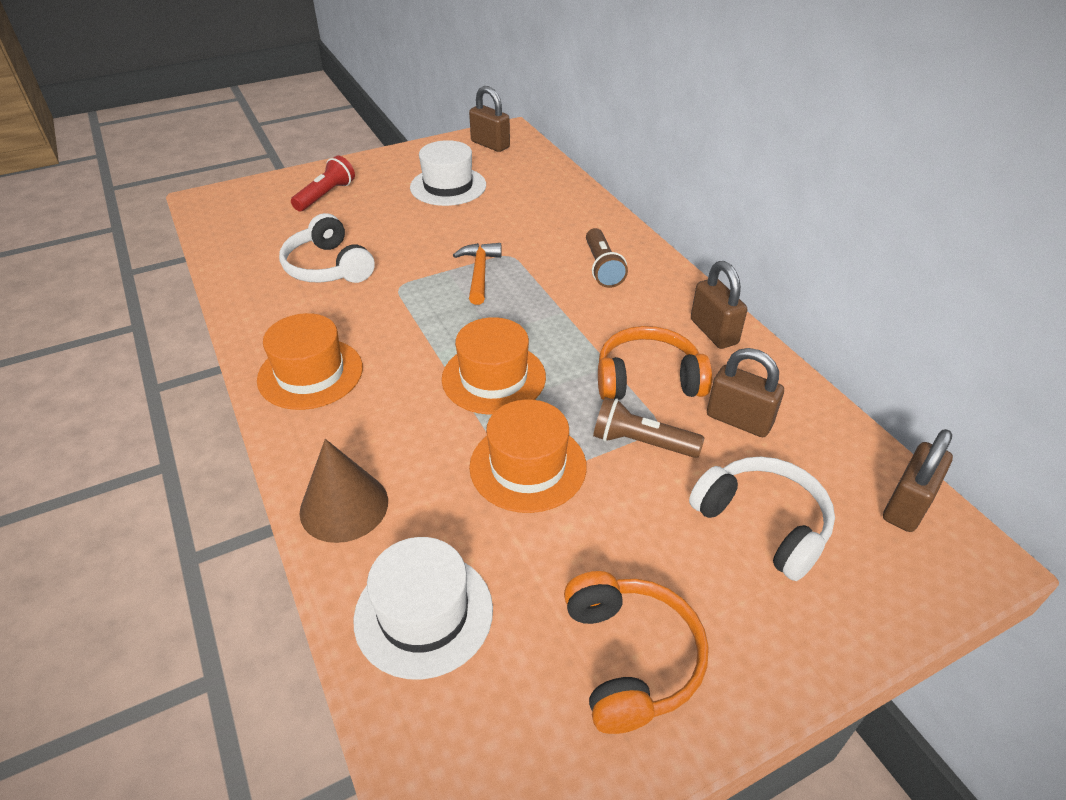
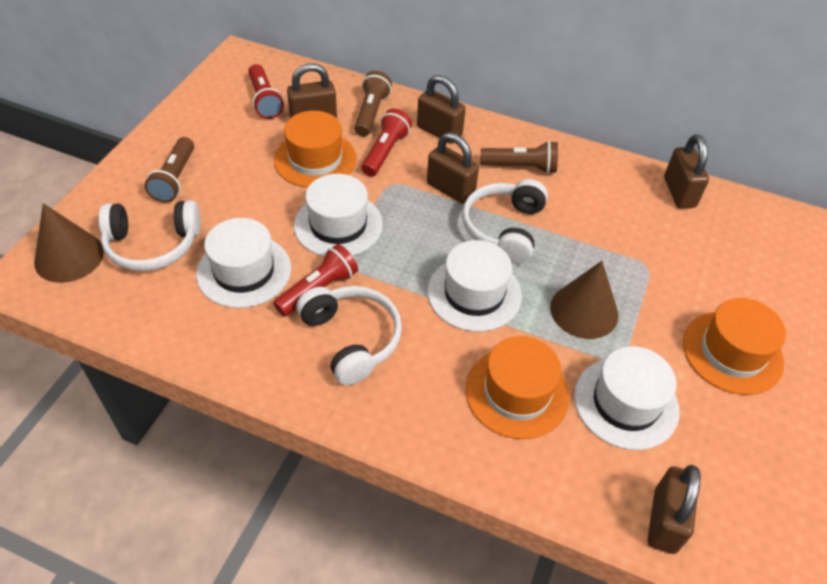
brown cone: [300,439,388,543] = 1 -> [34,203,104,283] [550,261,618,339] = 2
brown flashlight: [586,228,628,288] [593,397,704,458] = 2 -> [144,137,194,203] [354,71,392,137] [481,141,558,174] = 3
brown padlock: [469,86,510,152] [691,261,747,349] [707,348,784,437] [883,429,953,532] = 4 -> [287,63,337,118] [417,75,466,144] [427,132,479,204] [648,465,700,554] [664,134,709,208] = 5
orange hammer: [453,243,502,305] = 1 -> none = 0
orange headphones: [564,571,709,734] [598,326,712,400] = 2 -> none = 0
red flashlight: [291,156,355,211] = 1 -> [248,64,284,119] [273,244,358,316] [361,109,412,177] = 3
white hat: [354,537,493,679] [410,140,486,206] = 2 -> [196,218,291,308] [294,174,383,257] [427,240,522,332] [574,346,679,450] = 4
white headphones: [279,213,375,283] [689,457,835,581] = 2 -> [99,200,200,271] [296,286,402,385] [462,179,548,264] = 3

